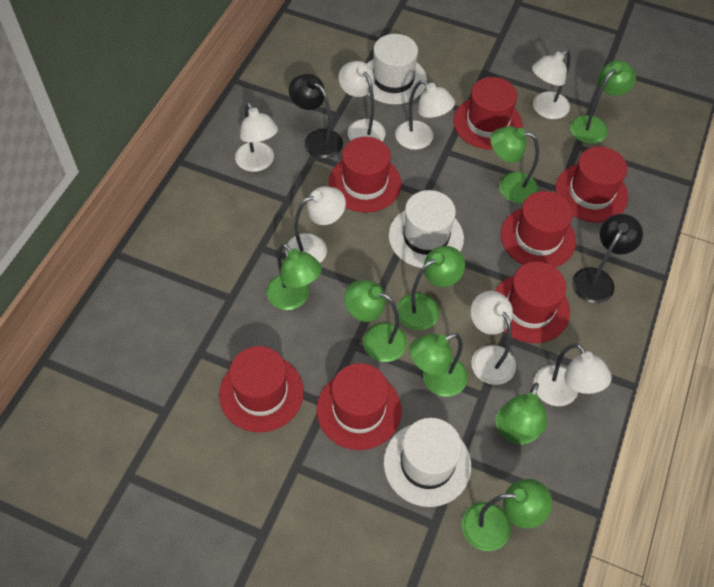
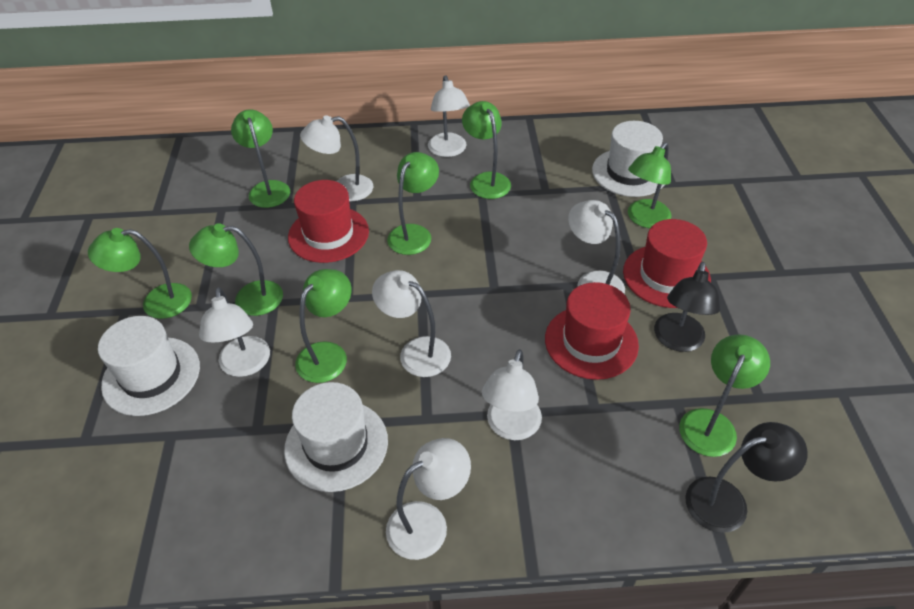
red hat: [219,346,304,432] [316,363,402,450] [329,137,401,213] [453,77,523,150] [495,262,570,343] [501,191,576,267] [555,147,628,222] = 7 -> [288,180,369,263] [545,282,639,380] [623,219,711,308] = 3

